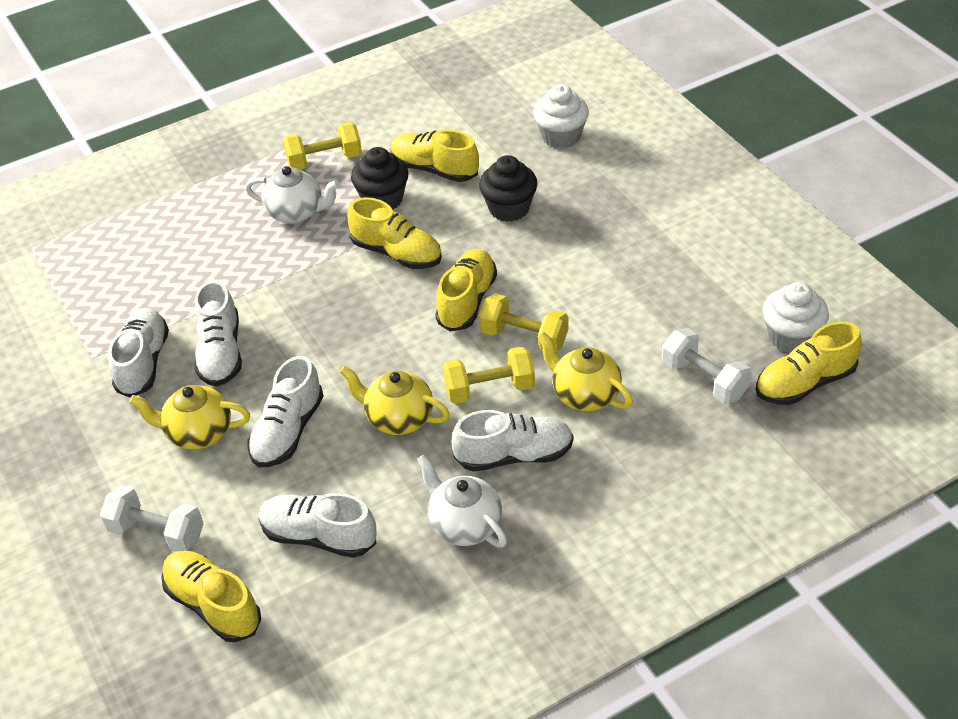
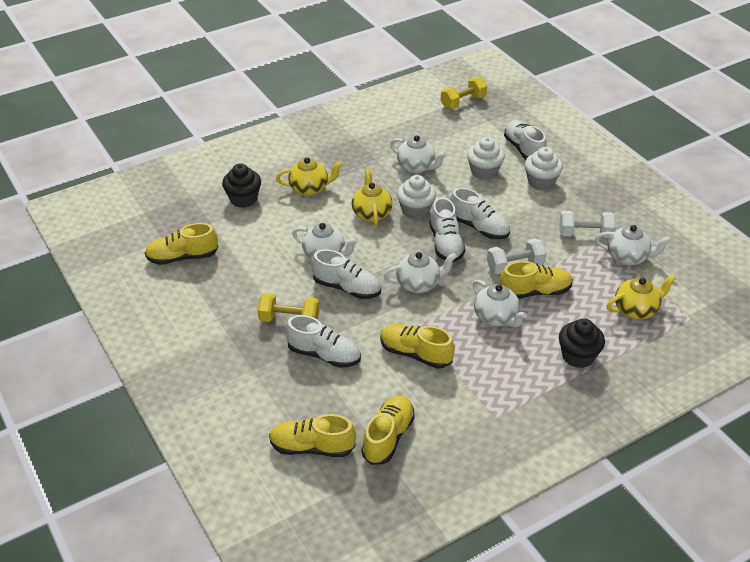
white cupcake: [533,84,589,149] [763,282,829,353] = 2 -> [397,175,436,220] [467,137,505,180] [525,147,563,191] = 3
white teapot: [245,166,340,224] [417,454,507,547] = 2 -> [292,223,358,260] [384,252,457,293] [390,135,446,173] [473,280,527,328] [595,225,671,265] = 5
yellow dumbbell: [283,122,362,169] [443,346,535,404] [479,293,568,351] = 3 -> [258,293,319,322] [441,77,487,109] = 2

